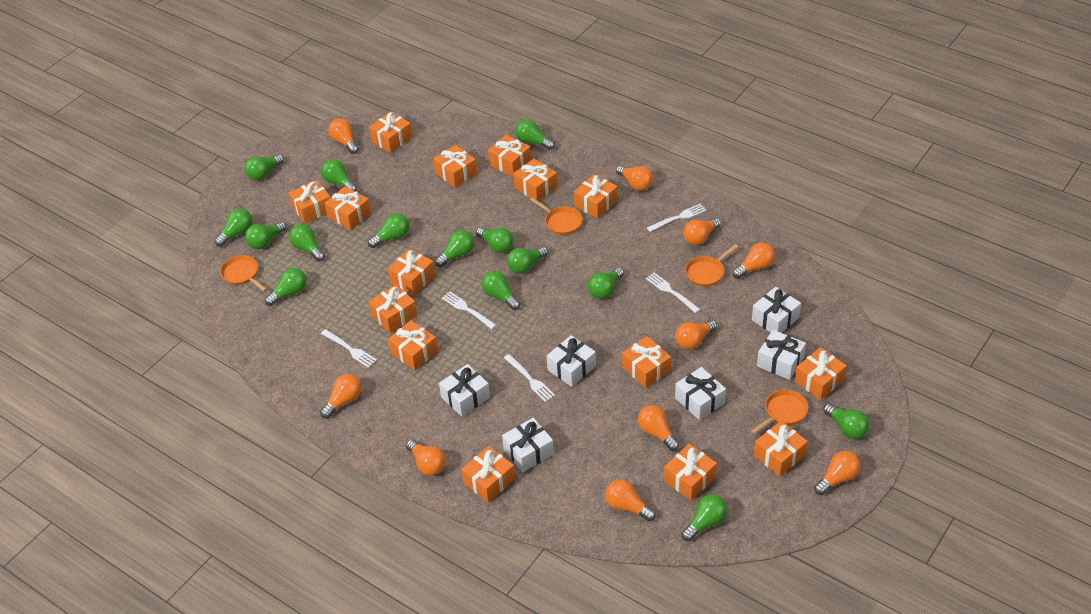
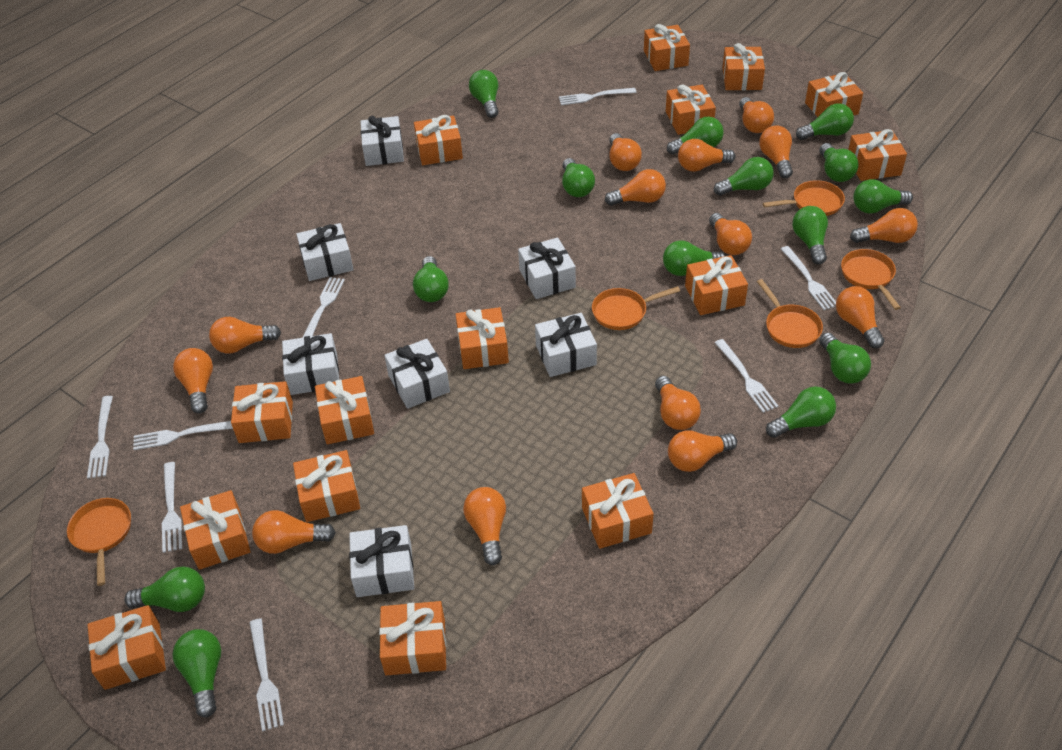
green light bulb: [215,208,253,247] [245,154,284,180] [245,221,287,249] [265,268,307,306] [289,224,325,262] [321,159,357,191] [368,213,410,248] [435,230,474,267] [476,227,514,253] [482,271,520,310] [507,246,548,274] [515,119,555,150] [588,267,624,299] [681,494,727,541] [823,403,869,439] = 15 -> [124,566,205,612] [172,629,221,718] [413,256,449,302] [469,70,499,118] [562,158,595,197] [663,240,725,276] [667,117,723,155] [714,157,774,196] [766,386,836,438] [792,206,828,264] [796,103,854,140] [819,143,858,182] [819,333,871,384] [853,179,913,214] = 14
orange light bulb: [320,374,361,418] [328,118,359,154] [406,439,445,476] [605,480,656,521] [616,165,653,191] [638,405,679,451] [675,320,717,349] [683,218,721,245] [732,243,775,279] [814,451,861,495] = 10 -> [173,348,213,414] [209,317,281,353] [252,510,336,554] [463,487,506,565] [605,169,666,206] [609,133,642,171] [655,376,701,430] [668,430,737,472] [678,139,735,172] [709,213,752,255] [739,97,774,133] [759,125,793,178] [836,286,885,349] [850,208,918,243] = 14
orange pan: [220,255,267,291] [530,197,583,235] [685,244,738,287] [751,390,808,434] = 4 -> [67,498,131,586] [592,286,680,330] [757,279,823,348] [763,180,845,216] [841,249,901,310] = 5
white fork: [321,329,377,368] [442,291,496,329] [504,354,555,402] [646,273,700,313] [647,203,707,232] = 5 -> [87,396,113,479] [133,421,233,450] [162,462,182,553] [249,618,284,732] [302,277,345,338] [559,88,637,105] [715,339,778,413] [781,246,836,310] = 8
white gift: [439,364,490,417] [502,418,554,472] [547,335,596,387] [675,367,726,420] [752,287,801,333] [757,330,806,380] = 6 -> [282,333,339,395] [296,223,354,281] [349,525,414,597] [360,116,404,166] [384,339,450,409] [518,237,576,299] [535,313,597,377] = 7

